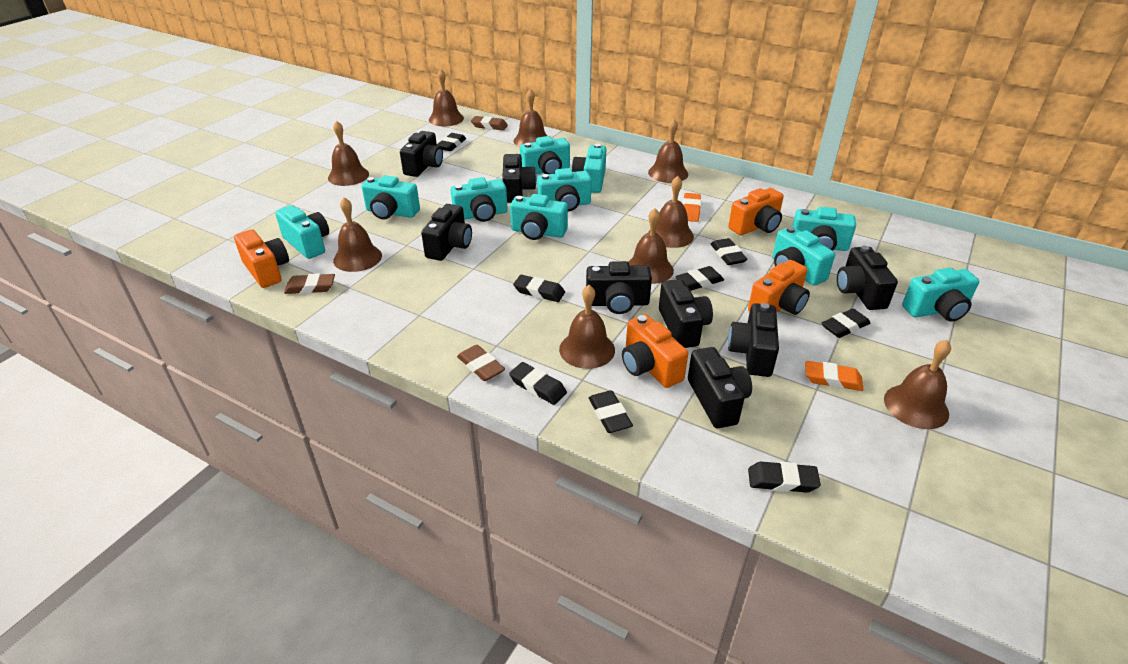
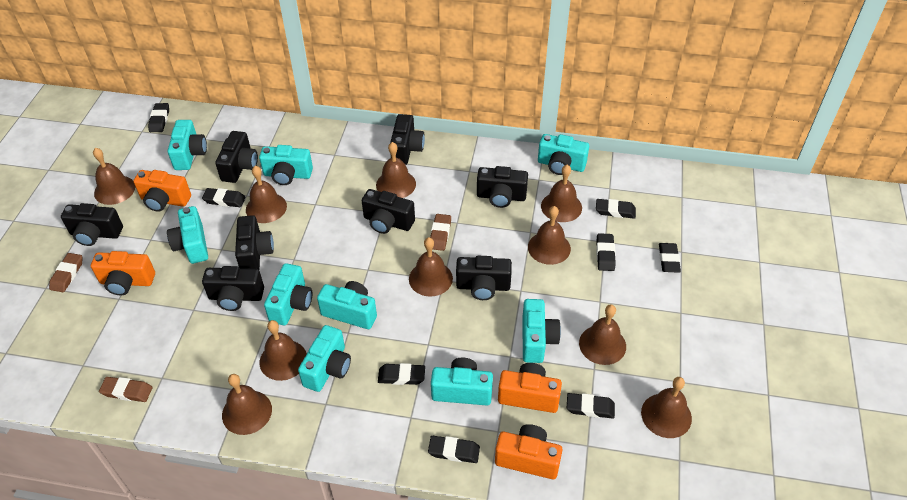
brown bell: [328,121,369,186] [333,197,382,272] [429,69,464,126] [514,89,547,147] [559,285,615,369] [628,208,674,284] [648,119,688,183] [648,176,694,248] [884,340,951,429] = 9 -> [93,148,135,205] [222,374,272,435] [246,166,287,223] [260,320,307,381] [376,142,416,198] [409,237,453,297] [528,206,571,265] [541,165,582,222] [579,305,626,365] [641,377,692,438] = 10
orange eraser: [683,193,701,222] [805,361,863,391] = 2 -> none = 0
turquoise camera: [275,205,329,259] [361,175,420,219] [451,177,508,222] [510,194,568,240] [520,136,570,174] [537,168,592,212] [572,144,606,193] [772,226,835,286] [792,207,856,251] [902,268,979,322] = 10 -> [167,206,208,264] [168,120,207,170] [259,145,313,185] [264,263,312,325] [298,325,351,392] [317,281,377,329] [431,358,493,405] [522,299,561,363] [538,134,589,175] = 9

